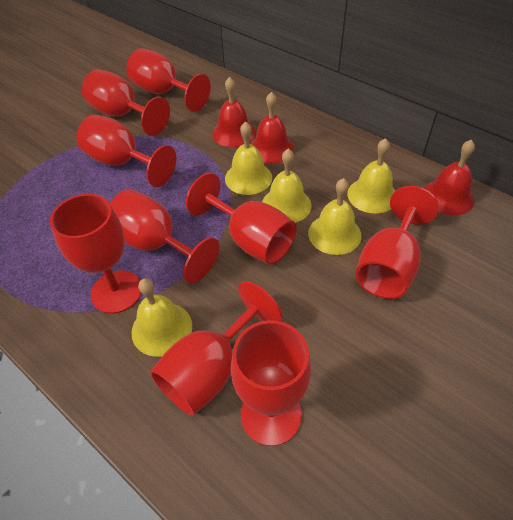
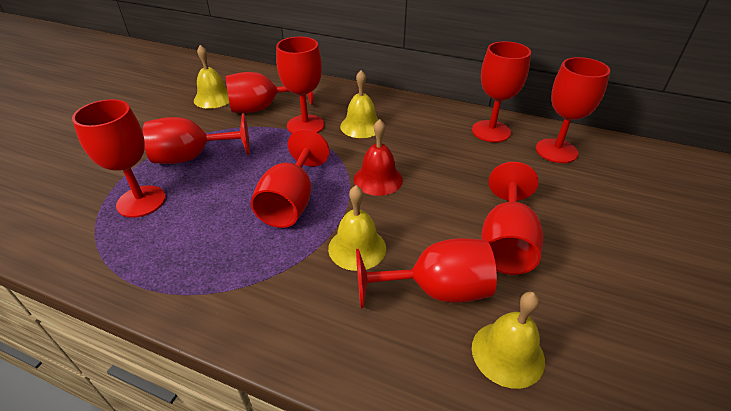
red bell: [212,77,256,147] [251,92,294,164] [424,139,475,216] = 3 -> [354,119,403,196] = 1
yellow bell: [131,278,192,357] [225,121,272,195] [262,149,312,223] [308,178,362,255] [347,138,395,214] = 5 -> [194,45,229,109] [328,185,386,271] [340,70,379,138] [472,292,545,389] = 4

